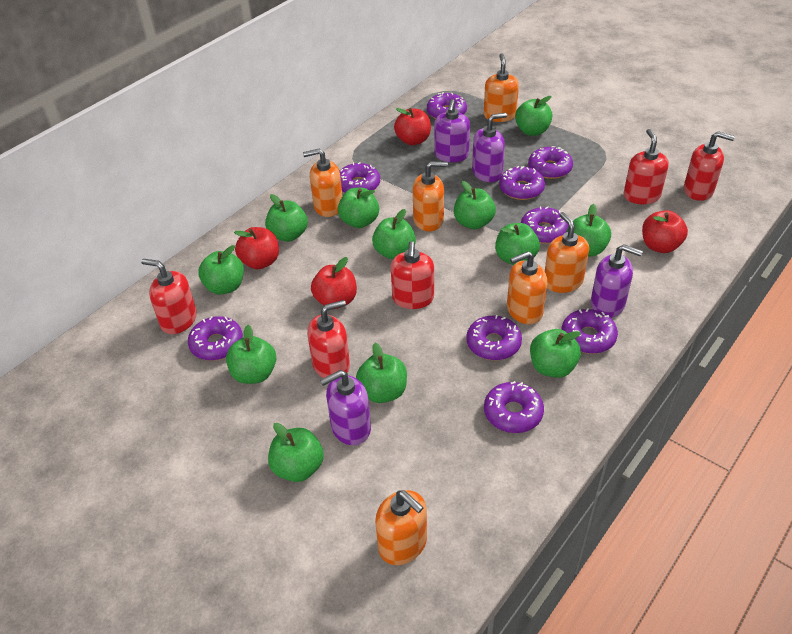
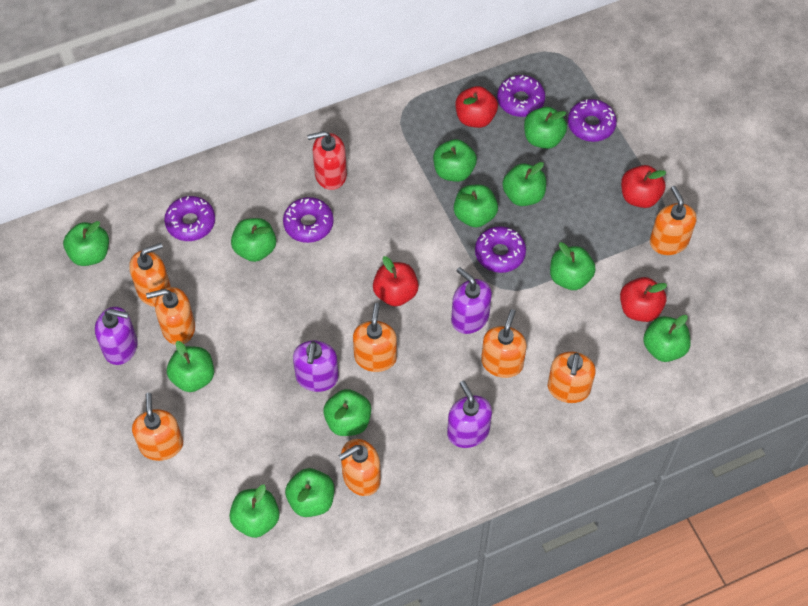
orange soap dispenser: [303,149,342,217] [375,490,427,565] [413,161,448,231] [484,53,519,122] [507,251,547,324] [545,212,589,293] = 6 -> [129,243,171,307] [132,393,183,461] [146,287,195,345] [338,439,381,496] [353,303,397,372] [481,309,527,378] [548,352,596,403] [650,186,697,255] = 8
purple donut: [188,316,243,361] [340,162,380,193] [427,92,467,119] [466,315,522,360] [484,381,544,433] [499,166,545,200] [521,206,569,244] [528,146,573,179] [562,308,618,354] = 9 -> [164,196,215,241] [283,197,334,243] [475,226,526,273] [497,75,545,117] [568,99,617,142] = 5
red soap dispenser: [141,259,197,334] [307,300,350,378] [391,241,434,309] [624,129,669,204] [684,131,735,201] = 5 -> [307,131,347,190] = 1

